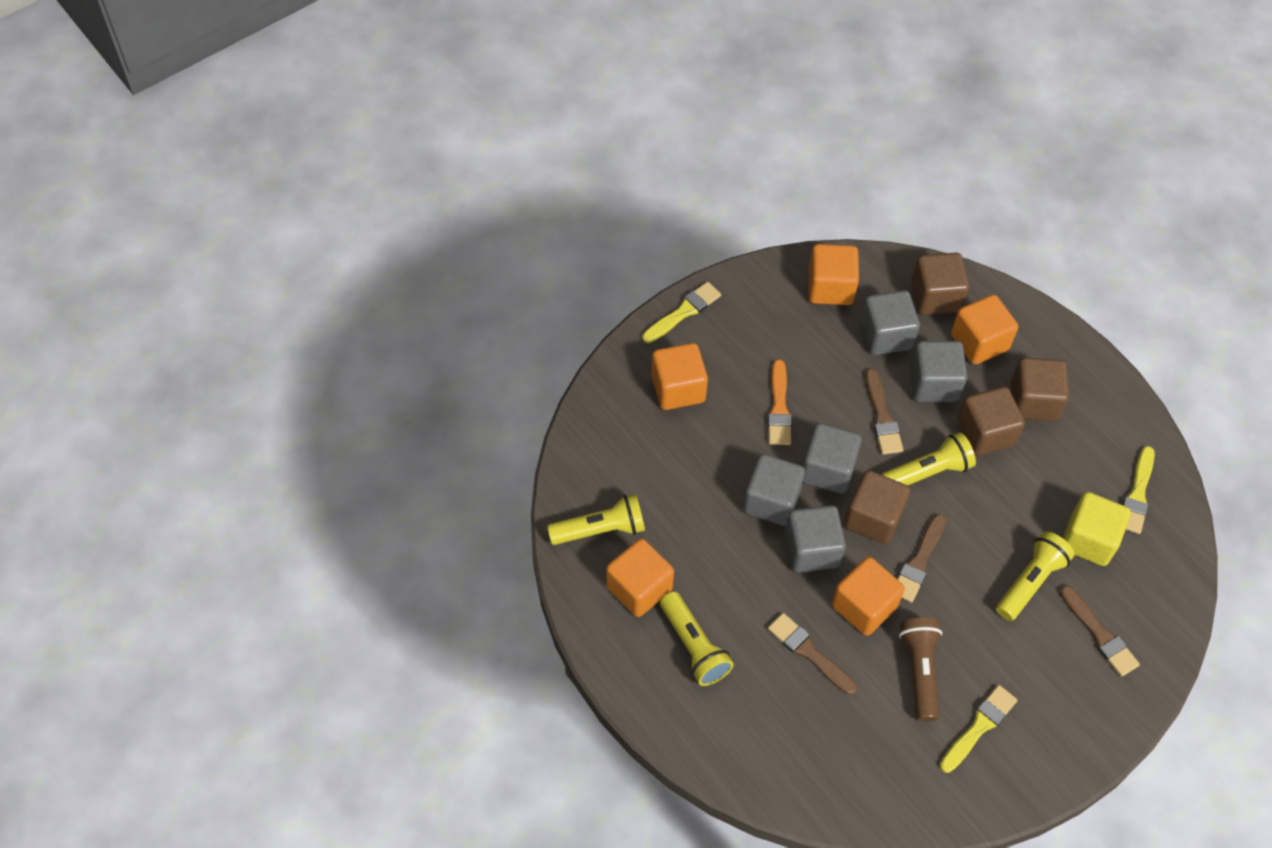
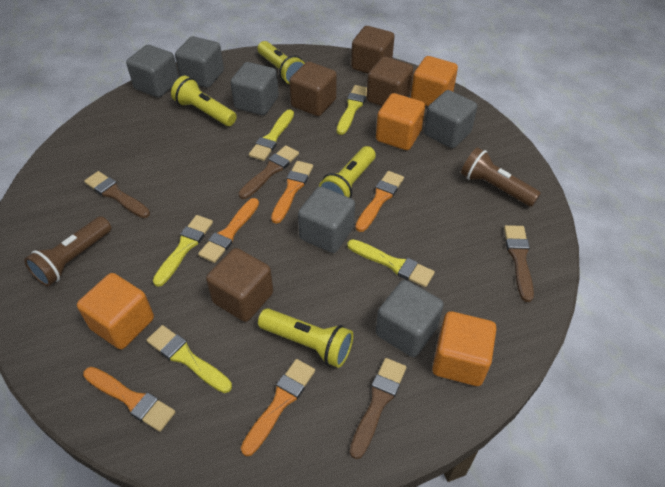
brown flashlight: [899,618,942,722] = 1 -> [24,216,111,286] [461,147,541,207] = 2
grey cube: [743,454,805,526] [785,505,846,573] [803,423,862,494] [860,290,920,355] [910,341,967,402] = 5 -> [126,45,179,98] [175,36,224,88] [231,62,279,115] [298,186,355,253] [376,280,444,357] [424,90,477,148] = 6
orange brush: [768,360,792,445] = 1 -> [83,367,176,432] [198,198,259,263] [241,359,315,456] [271,161,313,224] [355,171,404,232] = 5
orange cube: [606,539,674,617] [651,343,708,410] [808,244,859,305] [832,557,905,636] [951,294,1018,365] = 5 -> [77,273,154,349] [376,93,425,150] [411,56,458,106] [432,311,497,386] = 4
yellow brush: [642,282,721,343] [940,685,1018,773] [1123,446,1155,534] = 3 -> [146,325,232,393] [153,215,213,287] [249,109,294,161] [337,85,367,135] [347,239,435,287] = 5
yellow cube: [1063,492,1131,566] = 1 -> none = 0

